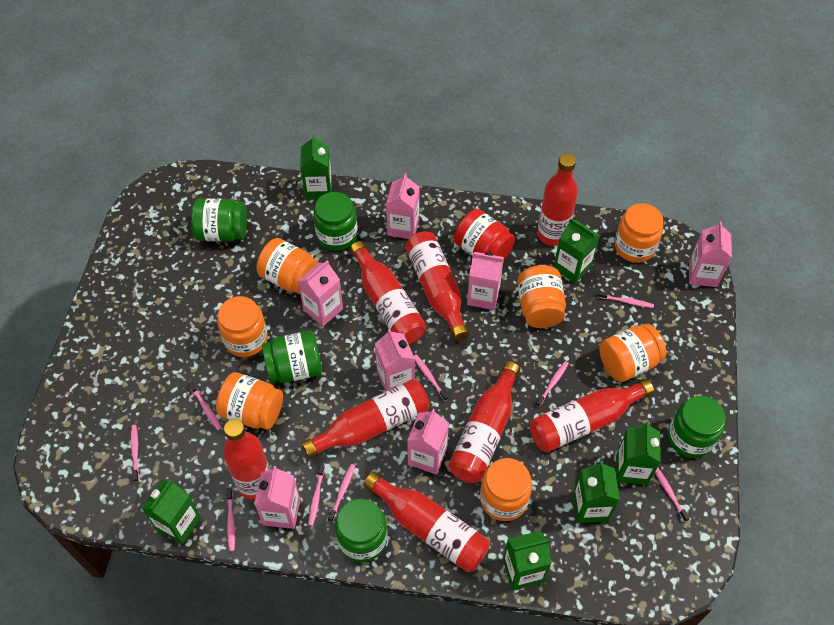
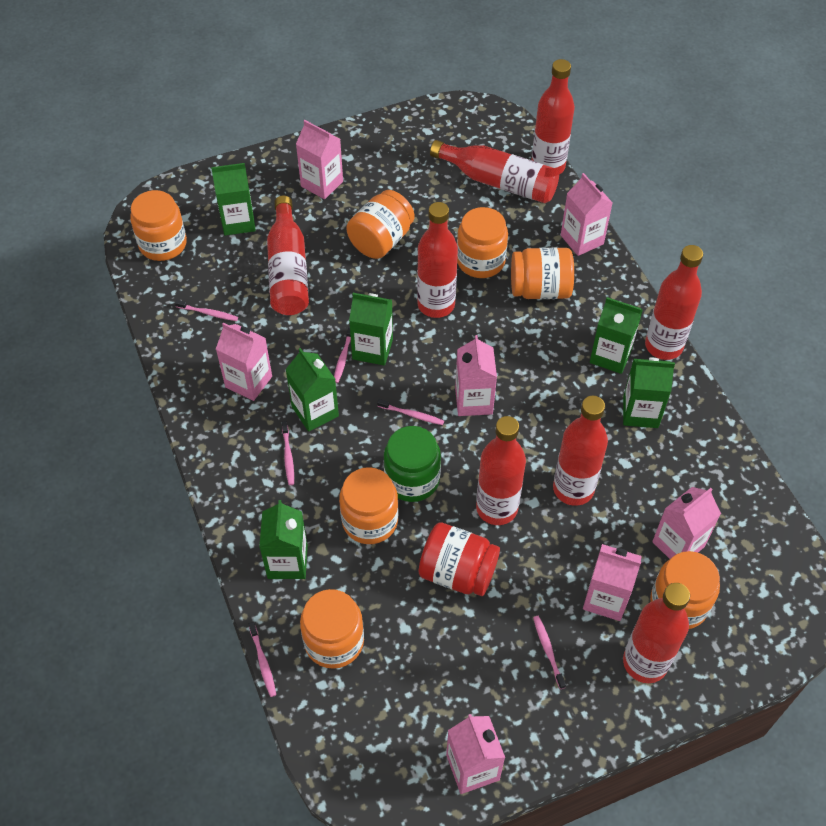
green jar: [191,198,247,242] [262,331,322,383] [313,192,358,251] [335,499,387,562] [668,396,725,458] = 5 -> [384,426,441,502] = 1
pink toothbrush: [131,425,139,482] [188,382,222,430] [227,488,235,551] [308,464,325,526] [328,464,355,522] [414,355,448,401] [536,361,569,407] [598,291,654,308] [655,467,690,522] = 9 -> [175,300,238,321] [249,622,276,697] [282,421,294,485] [334,325,351,383] [377,399,444,425] [533,616,566,689] = 6

